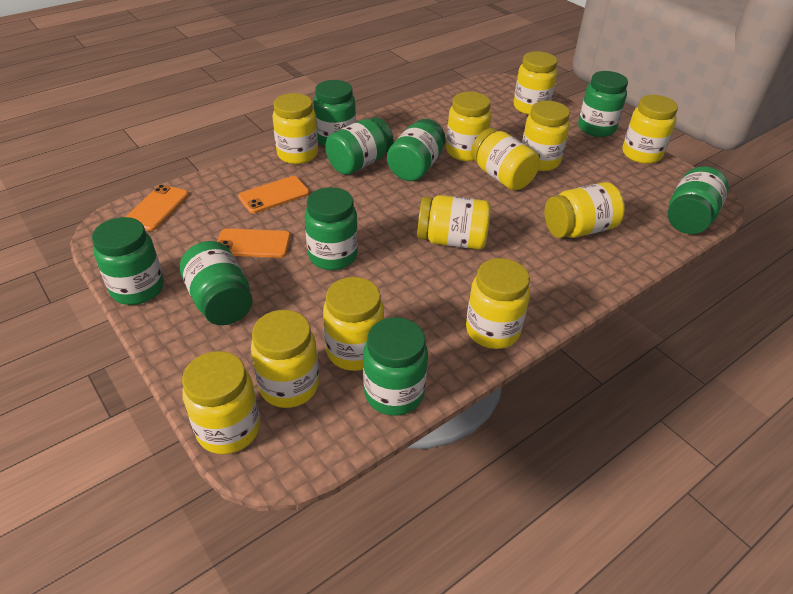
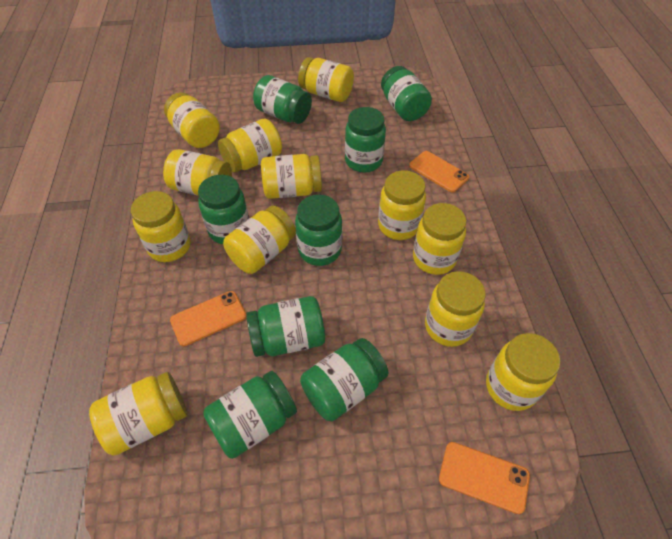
green jar: [92,217,164,305] [180,241,253,325] [305,187,358,270] [313,80,356,147] [325,117,393,175] [363,317,428,416] [387,119,446,181] [578,71,628,137] [668,166,729,234] = 9 -> [198,175,249,244] [203,371,297,459] [246,296,325,357] [253,75,312,124] [295,195,342,266] [300,338,388,421] [345,107,386,173] [381,66,432,121] = 8

